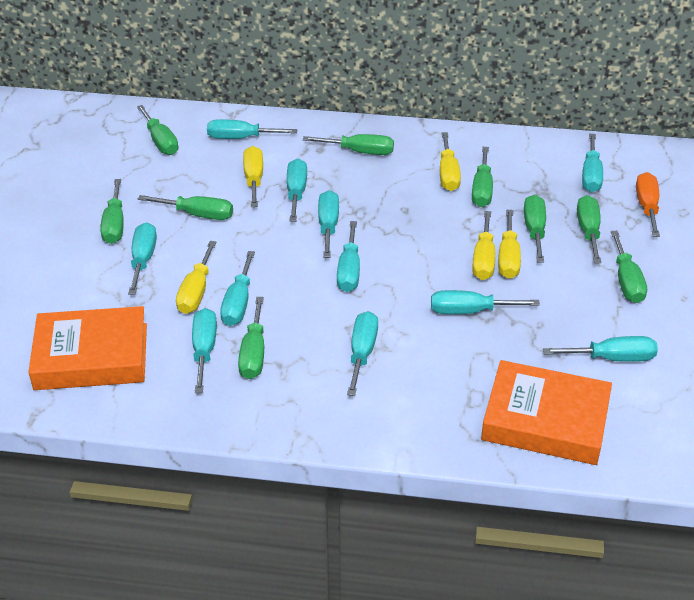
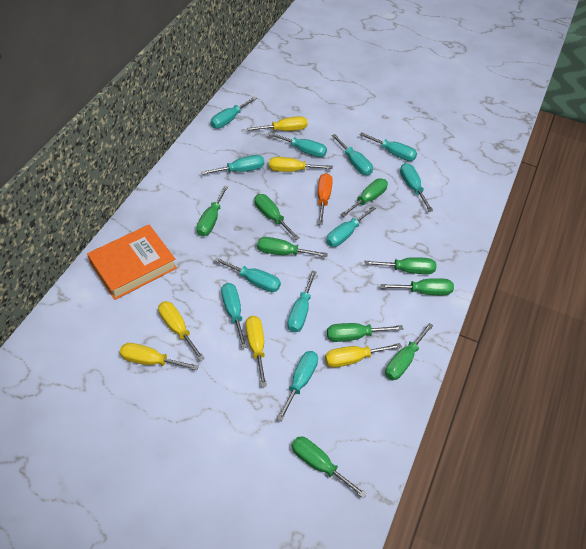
orange book: [28,306,147,390] [481,360,612,465] = 2 -> [87,225,177,300] = 1
yellow screwdriver: [176,241,216,314] [243,146,263,207] [440,132,461,191] [472,211,495,280] [498,210,521,279] = 5 -> [120,343,199,370] [158,301,205,361] [246,316,267,387] [247,116,307,131] [269,157,333,172] [325,343,402,368] = 6

